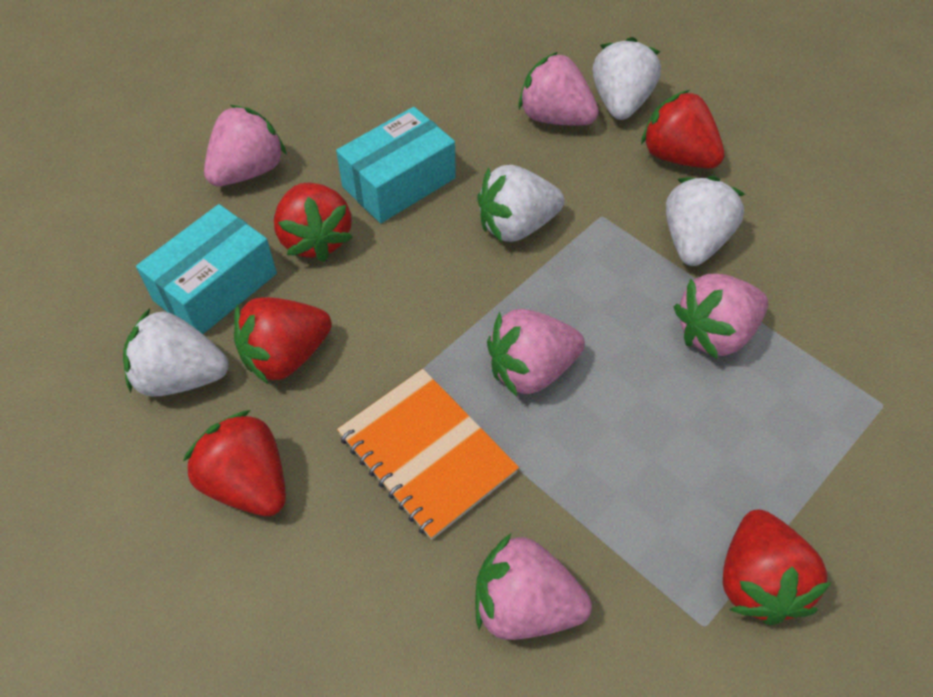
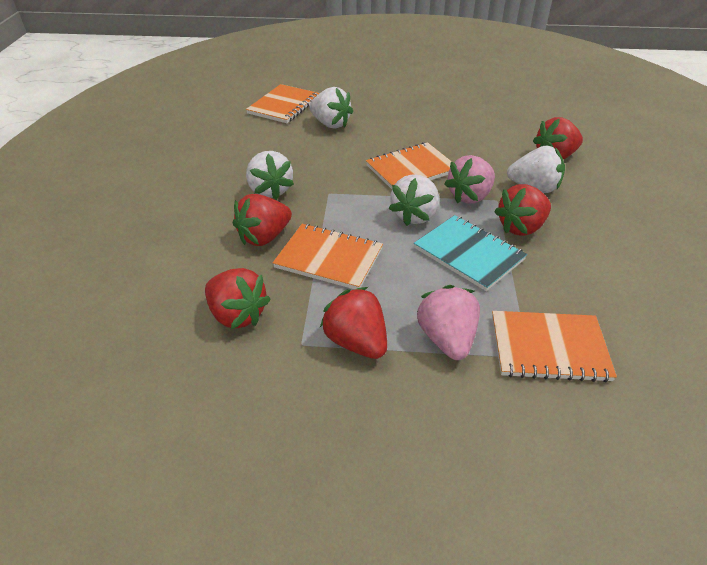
orange notebook: [337,369,519,540] = 1 -> [246,84,320,123] [273,224,383,289] [366,142,452,189] [492,311,617,383] = 4
pink strawberry: [204,105,287,186] [475,533,592,640] [487,309,585,397] [518,52,599,126] [674,274,768,359] = 5 -> [417,285,480,360] [445,155,495,204] = 2
turquoise box: [136,204,277,334] [336,107,456,223] = 2 -> none = 0
turquoise notebook: none = 0 -> [414,215,527,291] = 1

